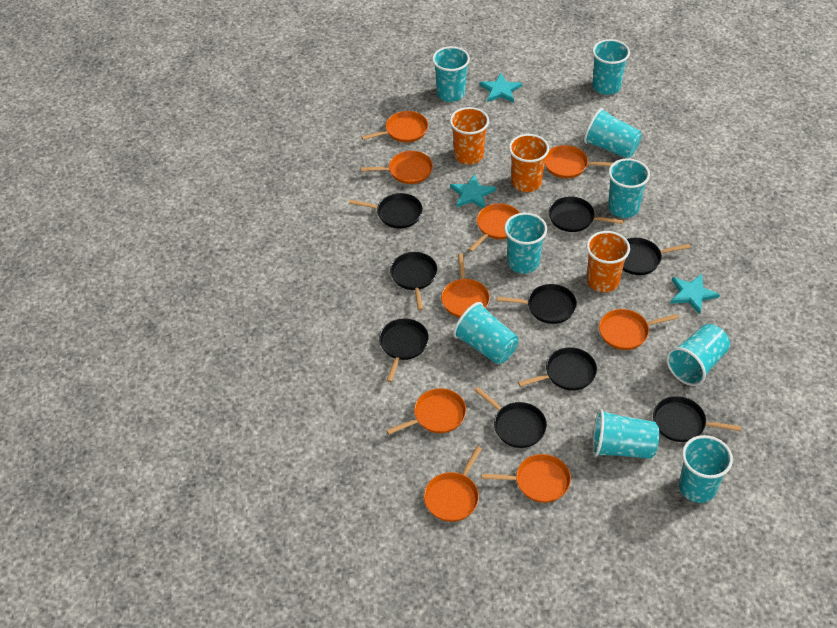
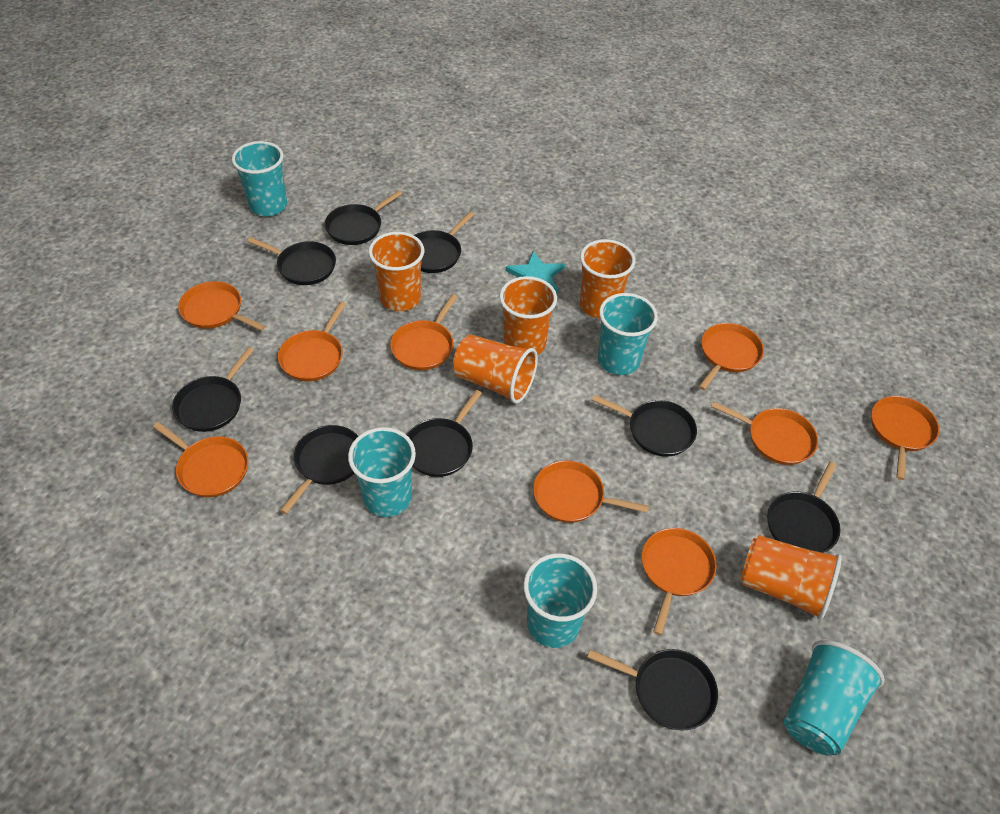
orange cup: [450,107,489,165] [509,134,549,192] [586,231,630,292] = 3 -> [369,232,424,311] [453,335,538,404] [499,276,557,355] [580,239,635,318] [740,535,842,620] = 5
turquoise cup: [432,46,470,102] [453,302,518,364] [504,213,547,274] [584,108,642,159] [592,39,630,95] [592,409,659,459] [608,158,650,218] [666,324,730,386] [679,435,733,503] = 9 -> [232,141,287,216] [348,427,416,517] [523,553,597,648] [598,293,658,375] [784,640,885,756] = 5
turquoise star: [450,174,496,208] [479,73,522,103] [670,274,720,314] = 3 -> [506,251,565,293] = 1

